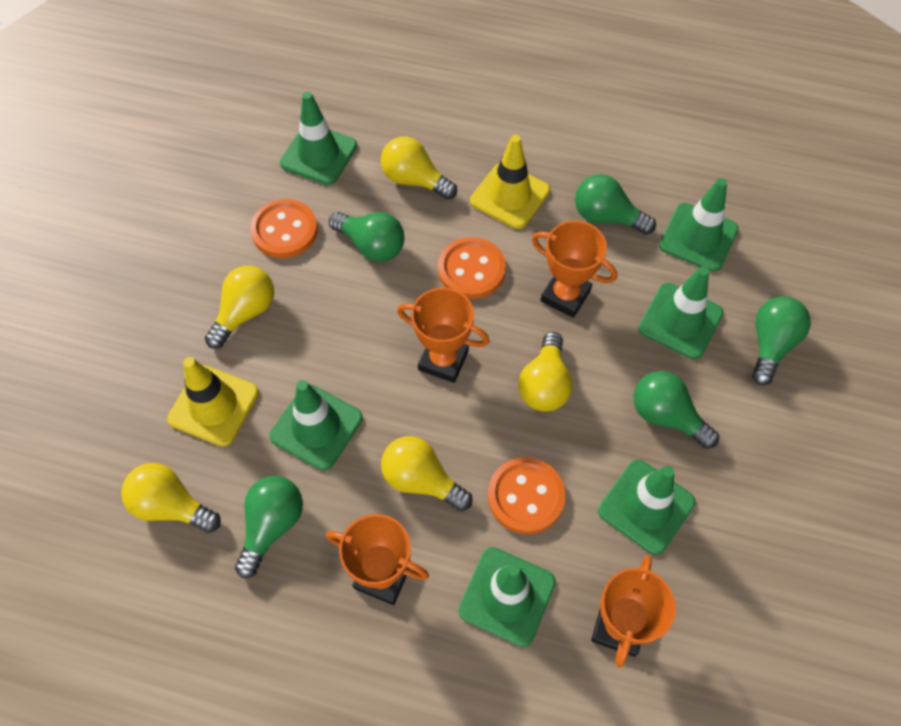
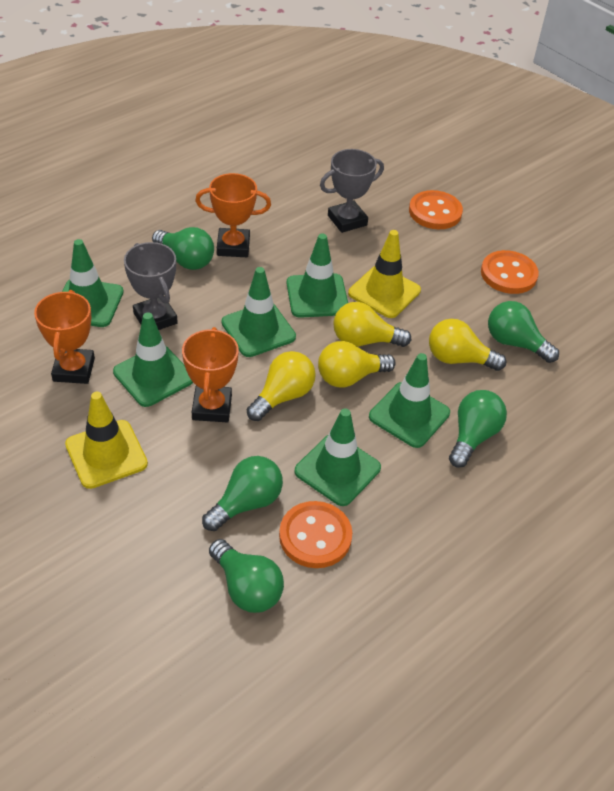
grey trophy: none = 0 -> [124,242,178,330] [320,149,384,233] = 2
orange trophy: [326,514,429,605] [397,288,490,383] [532,221,617,318] [591,556,676,668] = 4 -> [34,290,95,384] [182,327,239,422] [195,173,271,257] = 3
yellow light bulb: [121,463,221,533] [205,265,274,349] [381,136,457,200] [381,436,473,511] [518,332,573,412] = 5 -> [247,351,316,421] [318,341,396,387] [333,302,411,347] [429,319,506,371] = 4

